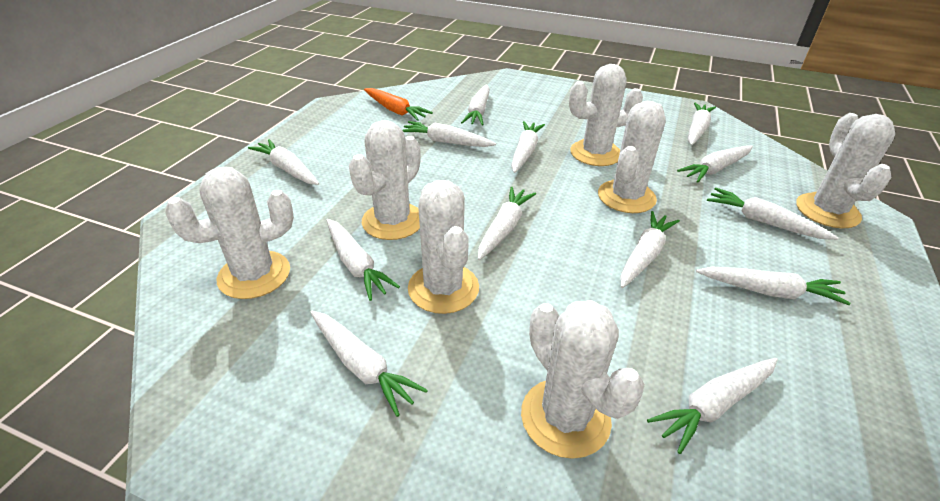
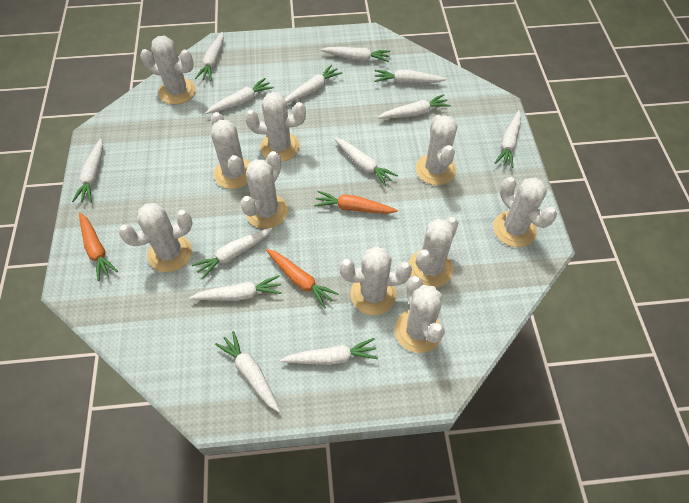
orange carrot: [364,88,433,121] = 1 -> [79,213,118,281] [266,249,339,309] [314,191,398,214] = 3
white cactus: [165,167,294,299] [349,120,420,240] [408,180,479,314] [521,300,645,459] [569,64,643,166] [598,101,666,213] [796,113,895,228] = 7 -> [119,203,193,272] [140,36,196,105] [211,112,250,189] [240,151,288,229] [245,92,306,162] [340,246,412,315] [395,276,445,353] [409,217,458,288] [416,115,457,185] [493,177,557,247] = 10

